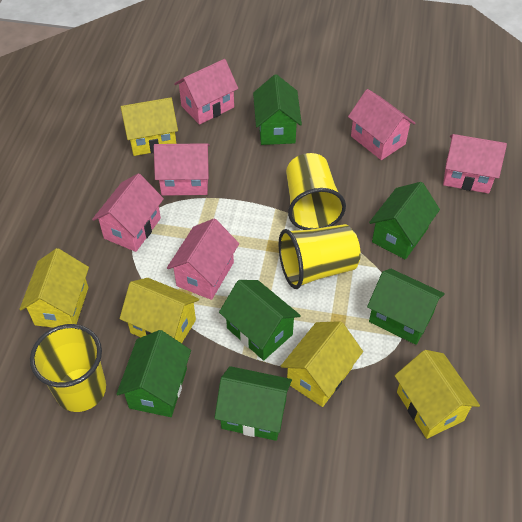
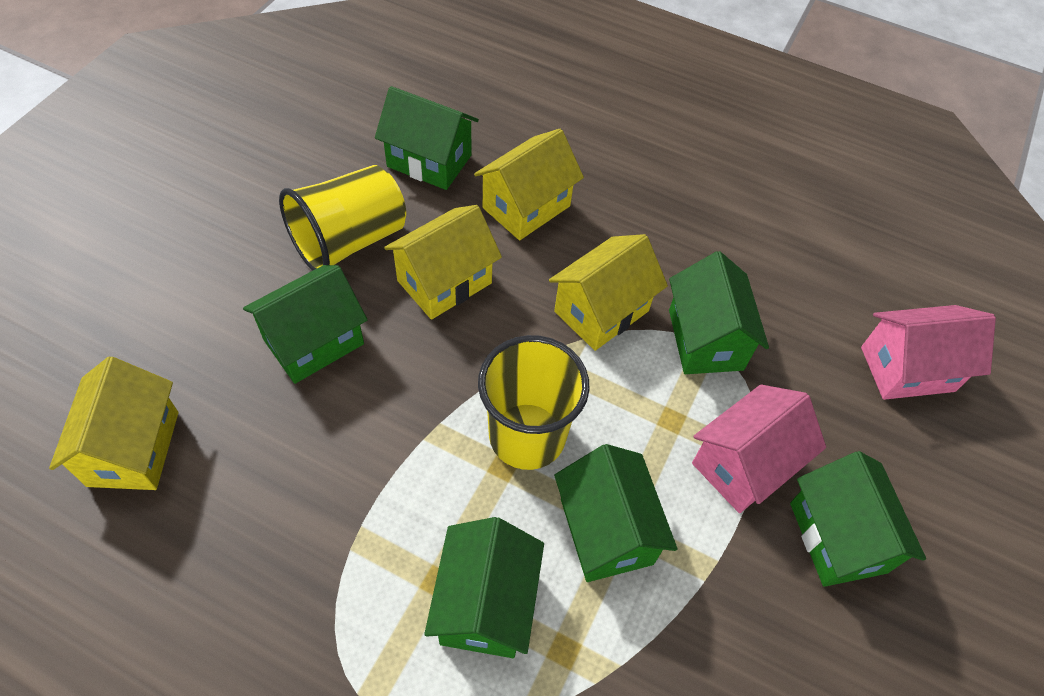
pink house: [92,173,164,252] [154,143,210,196] [167,219,239,300] [174,59,238,125] [348,89,416,160] [443,134,507,193] = 6 -> [692,385,826,513] [861,305,996,400] = 2
yellow cup: [30,324,106,412] [279,224,361,289] [286,153,346,230] = 3 -> [279,165,406,271] [478,335,590,470] = 2
yellow house: [19,248,89,328] [120,278,199,343] [121,97,178,156] [281,321,363,407] [395,350,480,439] = 5 -> [49,357,178,490] [384,205,502,320] [474,129,584,240] [549,234,668,351] = 4

